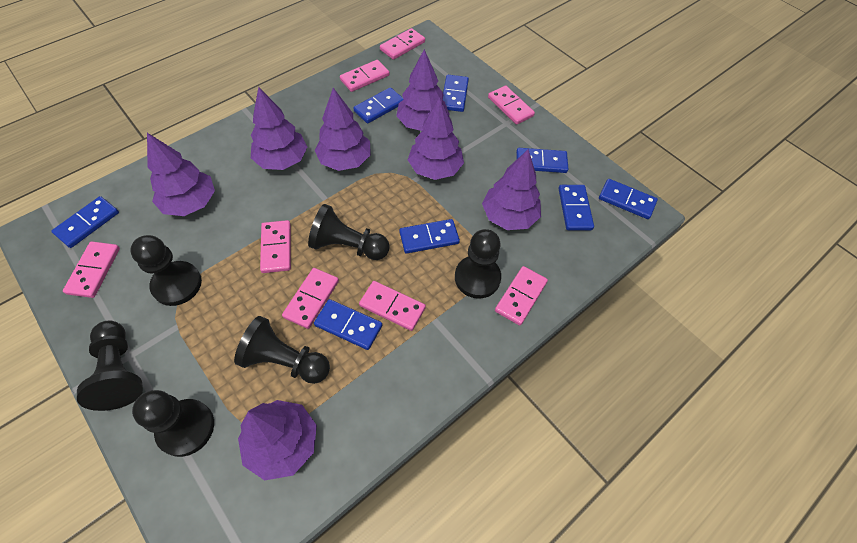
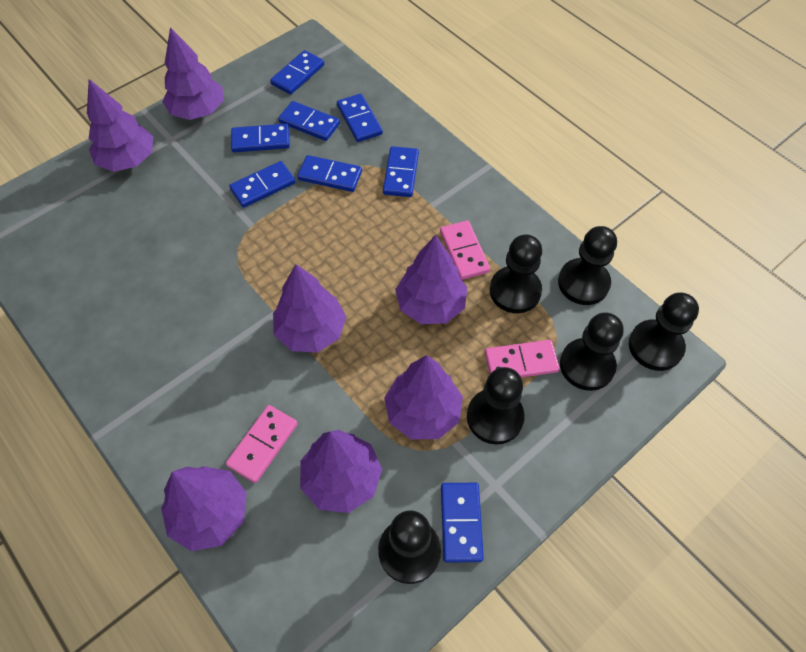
pink domino: [63,241,120,298] [260,220,291,273] [282,268,339,329] [340,60,389,92] [359,281,426,331] [380,28,425,60] [488,86,535,125] [495,266,548,326] = 8 -> [226,405,298,483] [440,220,490,280] [485,340,560,377] = 3

